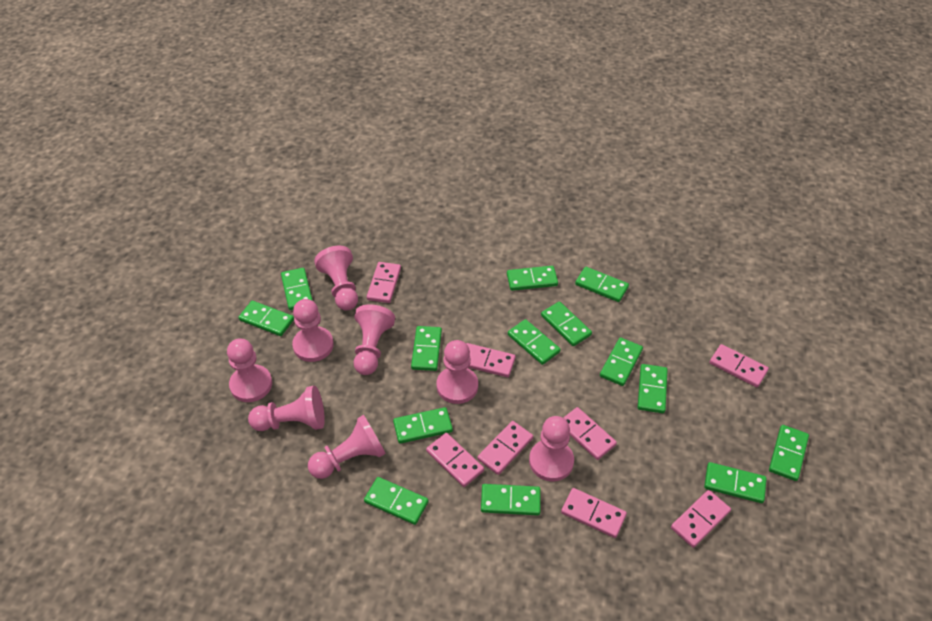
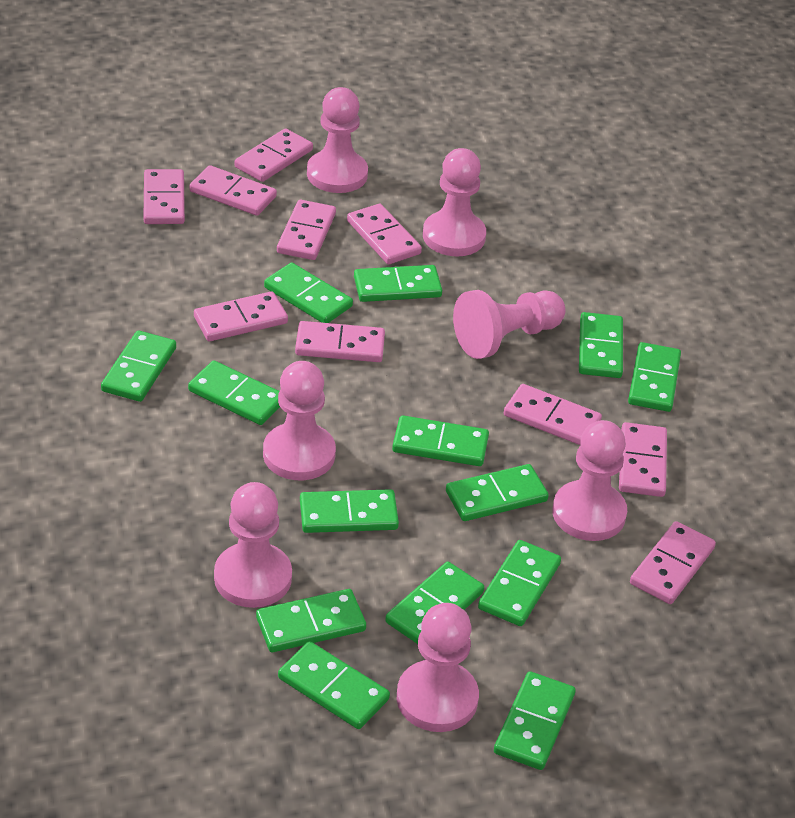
pink domino: [367,262,401,303] [426,433,484,487] [466,343,516,377] [477,421,533,475] [561,488,627,538] [563,407,617,460] [671,490,731,548] [709,344,769,387] = 8 -> [144,169,185,224] [190,165,277,216] [194,292,288,341] [235,128,313,182] [277,200,336,260] [295,321,385,362] [347,204,422,264] [504,384,602,445] [619,422,667,497] [630,521,716,604] = 10
pink pawn: [227,338,272,402] [248,385,325,431] [292,299,334,362] [308,415,386,479] [314,246,358,310] [354,304,395,375] [436,340,478,404] [529,416,574,481] = 8 -> [214,482,292,608] [263,361,336,480] [307,87,368,193] [397,603,479,732] [423,148,486,256] [453,290,565,359] [552,420,627,541] = 7

